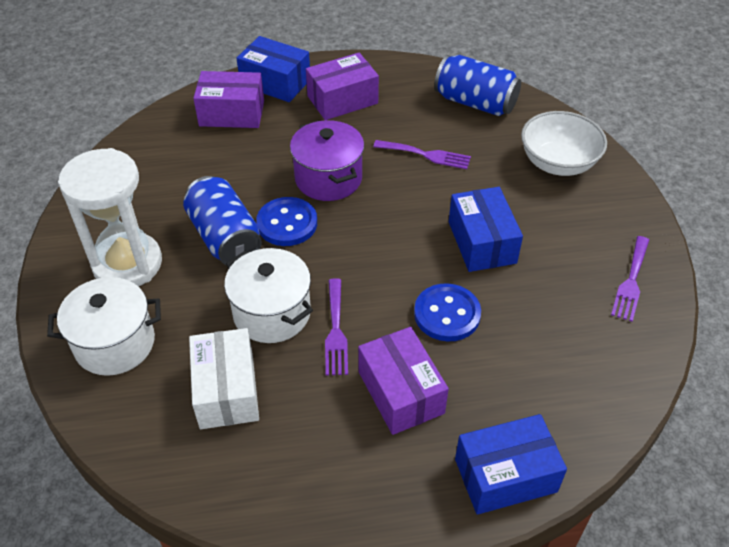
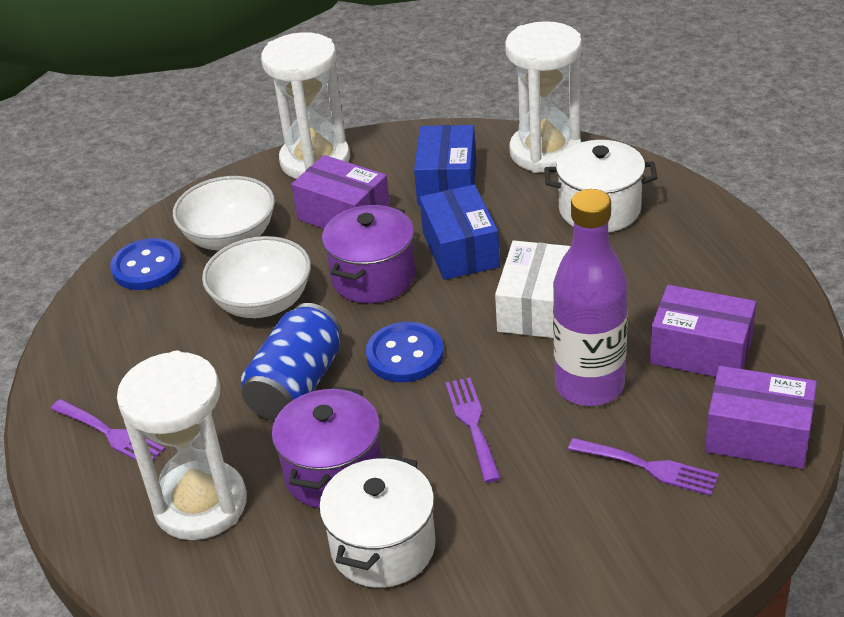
blue box: [237,36,310,102] [449,187,523,272] [455,414,567,515] = 3 -> [414,125,476,205] [420,185,500,280] = 2
blue can: [183,176,262,265] [434,55,521,116] = 2 -> [241,303,342,421] = 1
purple bottle: none = 0 -> [553,189,628,406] = 1
purple pot: [290,120,364,201] = 1 -> [272,386,382,508] [322,205,416,304] = 2
white bowl: [521,111,607,176] = 1 -> [173,176,275,250] [202,236,311,318] = 2
white hourglass: [58,148,162,286] = 1 -> [117,350,247,540] [261,32,350,179] [505,21,582,173] = 3

